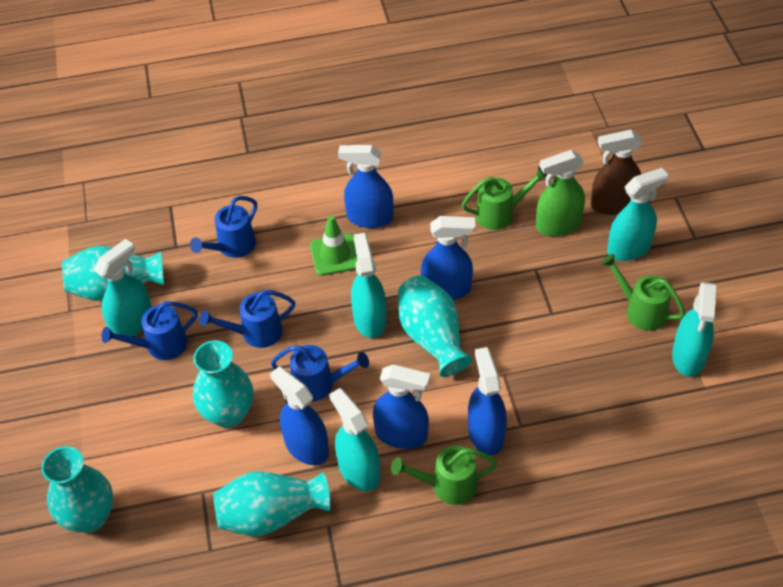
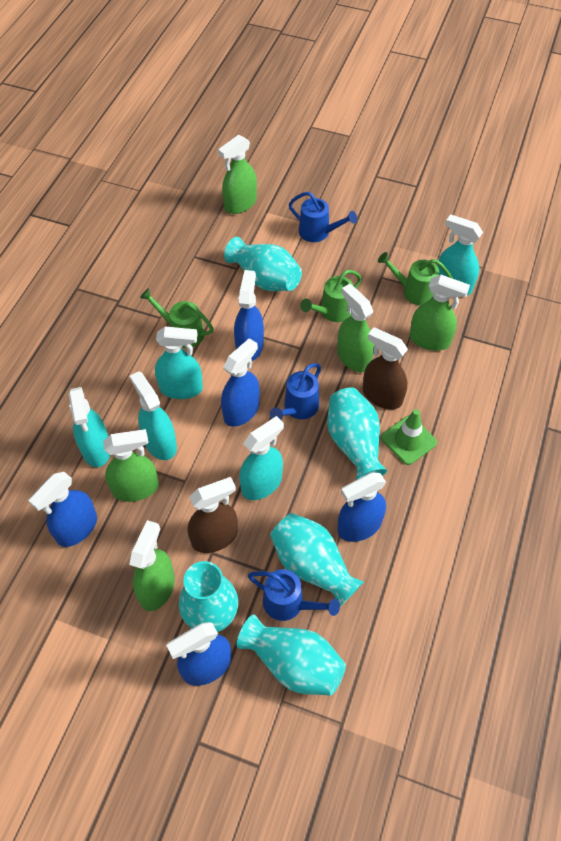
blue watering can: [102,301,198,360] [190,196,257,258] [200,290,295,348] [271,345,369,401] = 4 -> [248,569,340,621] [270,363,321,420] [289,192,357,242] = 3
brown spray bottle: [591,130,642,215] = 1 -> [188,477,238,553] [363,327,408,409] = 2
green spray bottle: [536,150,585,236] = 1 -> [103,429,159,502] [129,520,175,611] [218,135,257,214] [337,284,374,372] [409,275,470,351] = 5

